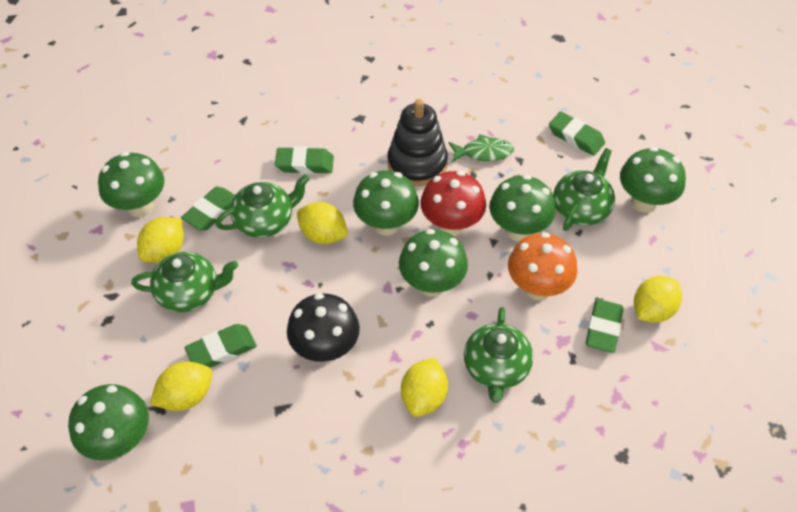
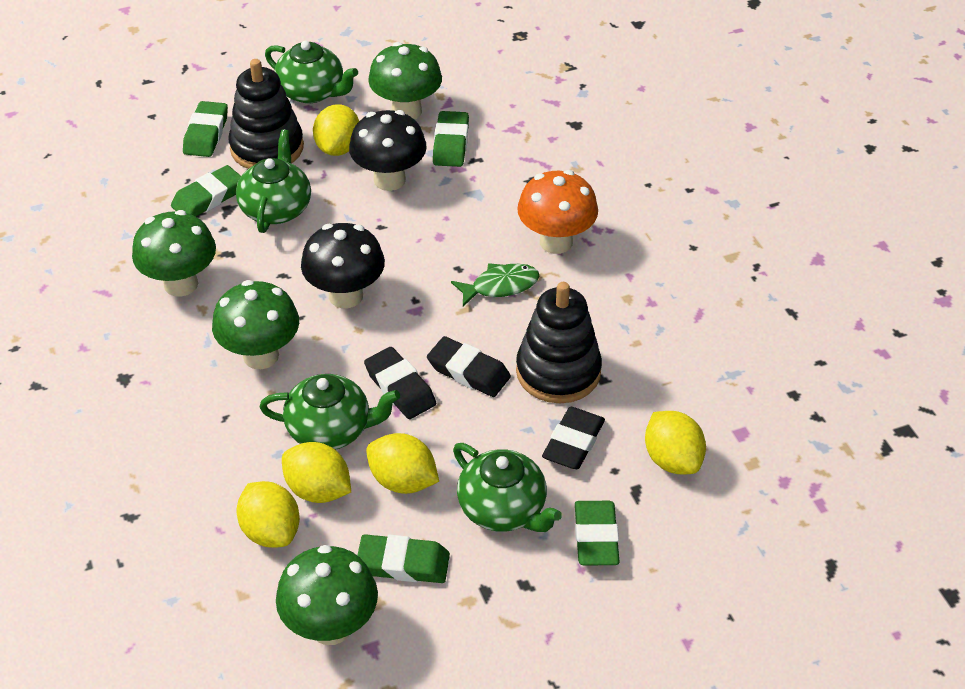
black eraser: none = 0 -> [364,347,436,419] [427,336,511,397] [542,407,605,469] = 3
black mushroom: [287,293,360,362] = 1 -> [301,223,385,308] [349,110,427,191] = 2
black stacking toy: [388,99,448,186] = 1 -> [228,59,304,169] [516,282,602,403] = 2
green mushroom: [68,384,149,461] [98,152,165,218] [353,170,419,236] [399,229,468,297] [489,175,556,241] [620,147,686,213] = 6 -> [132,210,216,297] [212,280,299,369] [276,545,378,645] [368,42,442,120] = 4
red mushroom: [420,171,486,236] = 1 -> none = 0

